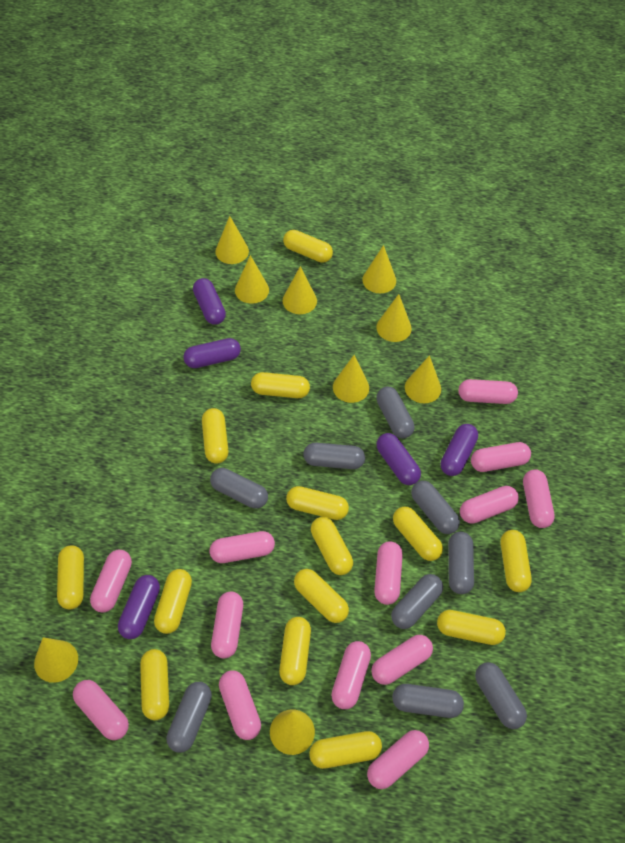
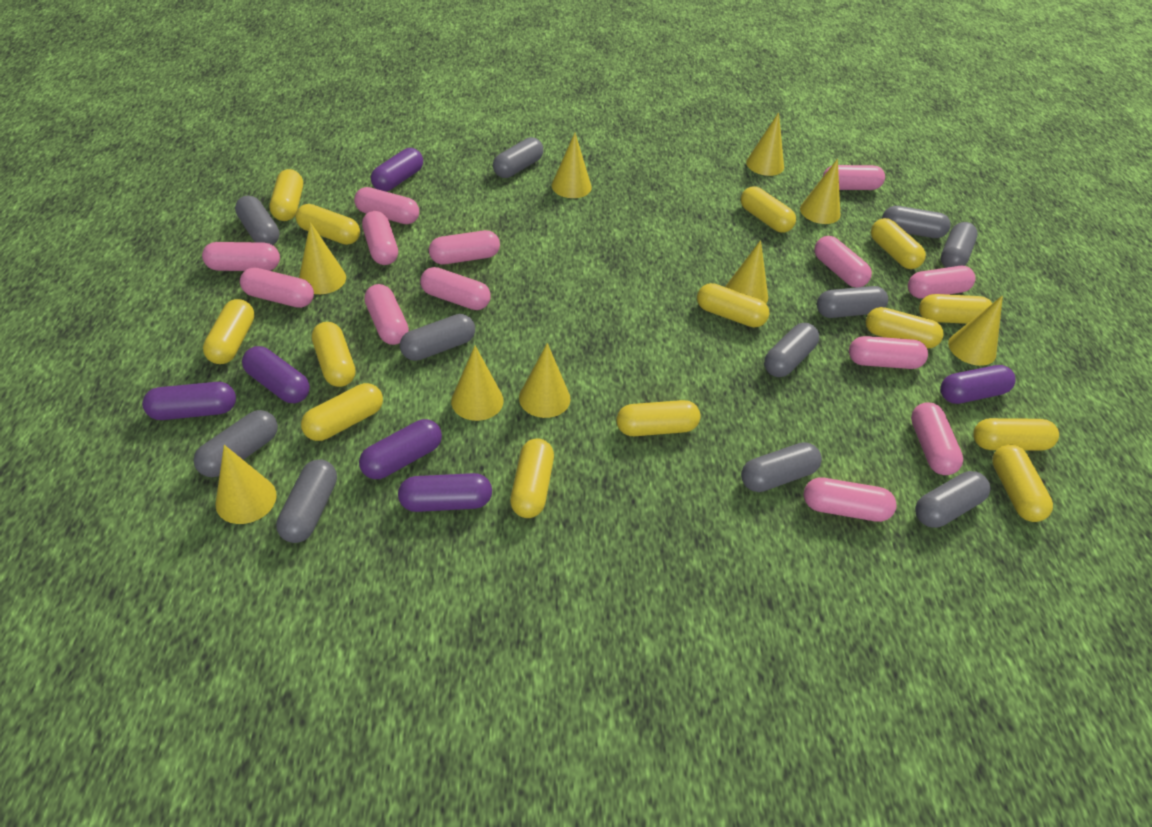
grey capsule: [166,682,212,753] [210,468,268,509] [303,443,365,469] [376,387,414,439] [391,574,443,629] [392,684,464,718] [411,481,460,534] [448,532,474,594] [475,662,527,729] = 9 -> [194,410,278,477] [235,196,280,245] [276,459,337,543] [400,314,475,361] [493,137,543,178] [741,442,822,492] [764,323,819,377] [817,286,888,318] [882,206,951,238] [915,471,990,528] [941,222,978,268] = 11
purple capsule: [118,575,160,639] [183,338,241,368] [193,278,226,325] [376,433,421,485] [441,424,478,476] = 5 -> [142,382,236,420] [242,346,310,403] [359,419,442,479] [371,148,423,192] [398,473,492,512] [940,365,1016,404] = 6

